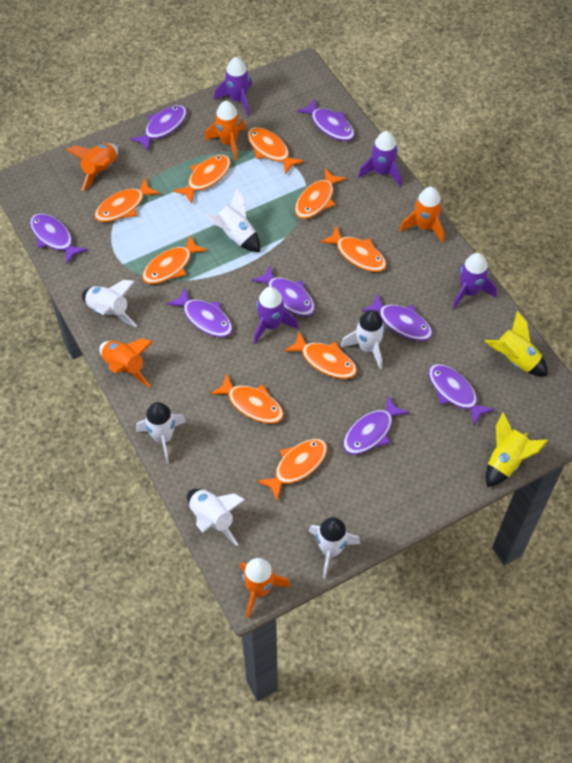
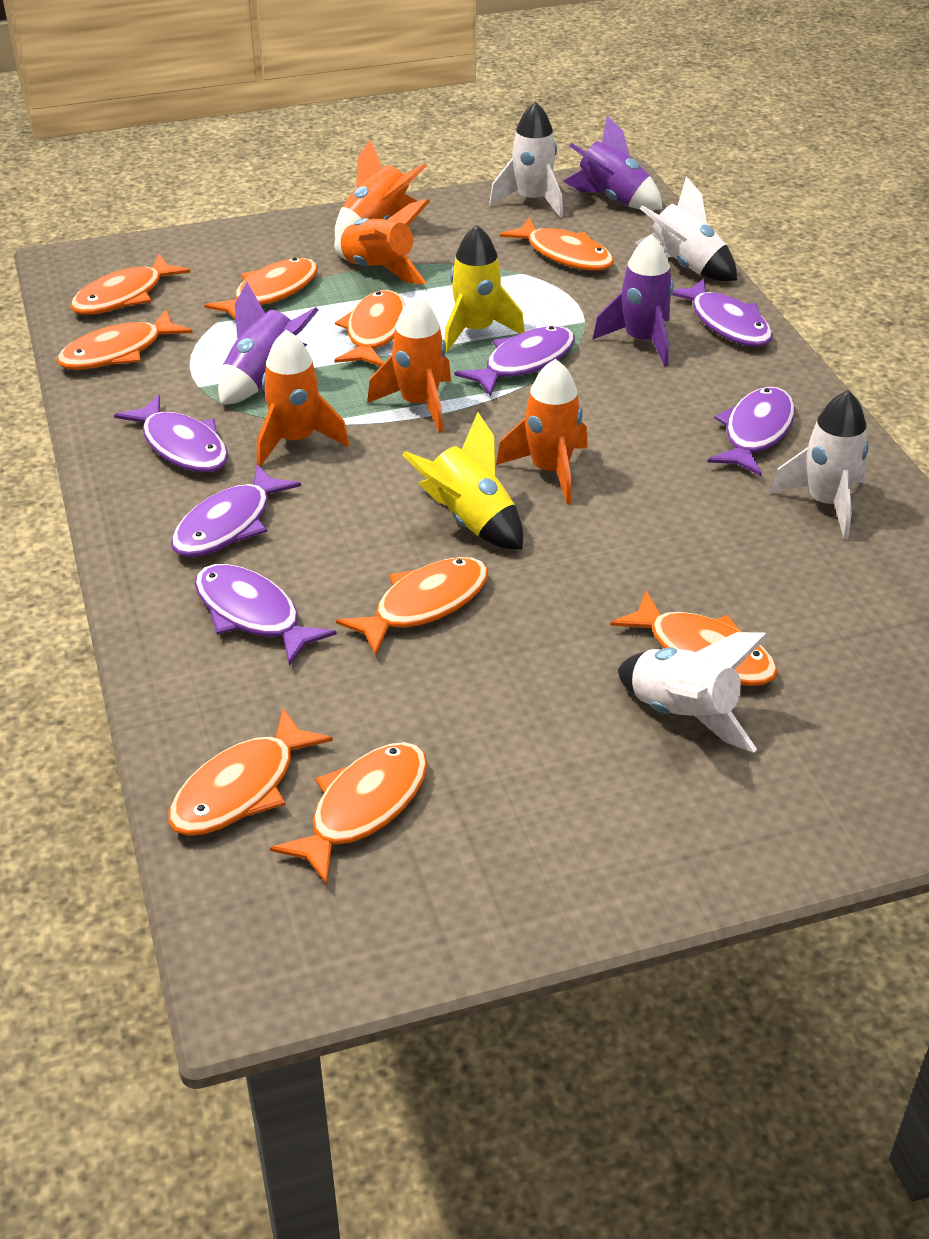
purple fish: [30,213,88,264] [130,105,187,151] [167,288,233,337] [251,265,315,316] [297,98,355,141] [343,395,410,455] [362,294,433,341] [429,364,495,425] = 8 -> [114,395,228,473] [171,465,301,557] [195,564,337,666] [454,326,575,396] [672,279,773,347] [707,387,795,476] = 6
purple rocket: [214,57,252,116] [254,287,298,344] [358,131,401,186] [452,253,497,309] = 4 -> [218,282,318,405] [563,116,663,211] [592,234,674,367] = 3
white rocket: [82,280,137,327] [136,402,186,464] [187,489,245,546] [204,188,260,252] [309,517,360,578] [340,310,385,369] = 6 -> [489,102,563,218] [617,632,769,752] [635,177,737,281] [770,390,869,539] = 4

